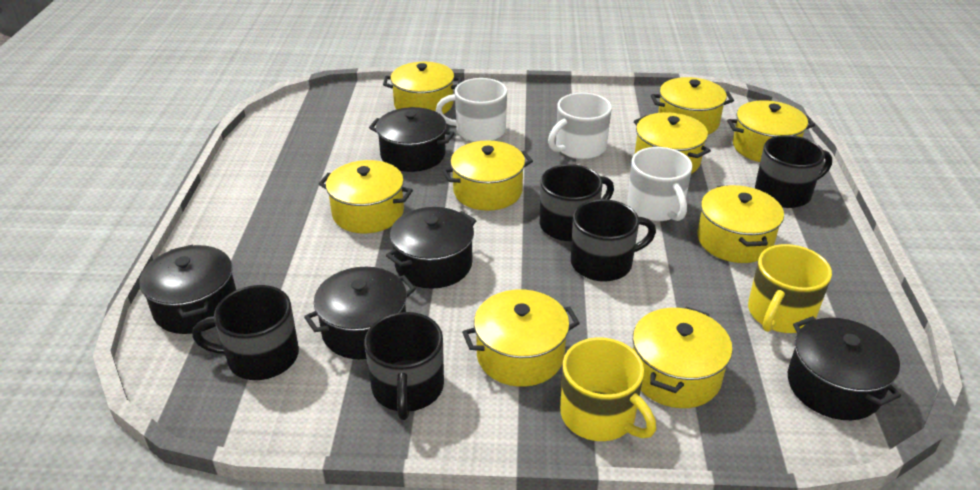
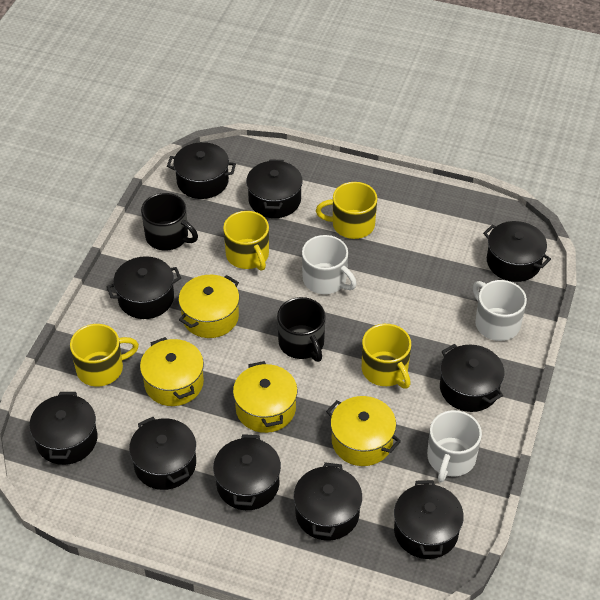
black mug: [192,285,299,380] [364,312,444,420] [540,164,614,241] [571,199,656,282] [755,135,832,208] = 5 -> [141,193,198,251] [277,297,326,362] = 2
black pot: [139,245,236,334] [304,267,416,359] [369,107,454,172] [386,207,477,289] [788,316,901,420] = 5 -> [29,392,97,465] [106,256,181,319] [129,417,196,490] [167,142,236,199] [213,434,281,510] [246,159,303,218] [294,462,362,541] [394,480,464,559] [440,344,504,412] [483,221,551,282] = 10
yellow mug: [560,337,656,441] [748,244,832,333] = 2 -> [70,324,139,386] [223,211,269,271] [316,182,377,239] [362,324,411,389] = 4
yellow pot: [319,160,413,233] [383,62,462,114] [442,140,533,211] [462,289,580,387] [633,307,732,408] [634,112,711,174] [651,77,734,135] [697,185,784,263] [727,100,815,162] = 9 -> [140,337,204,406] [179,275,239,338] [233,361,298,433] [326,396,401,466] = 4

